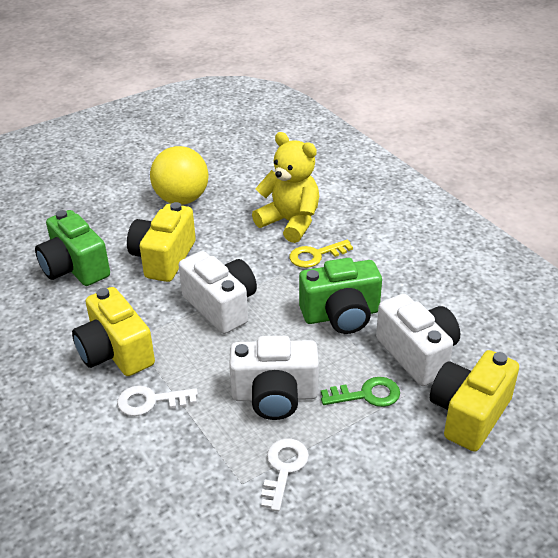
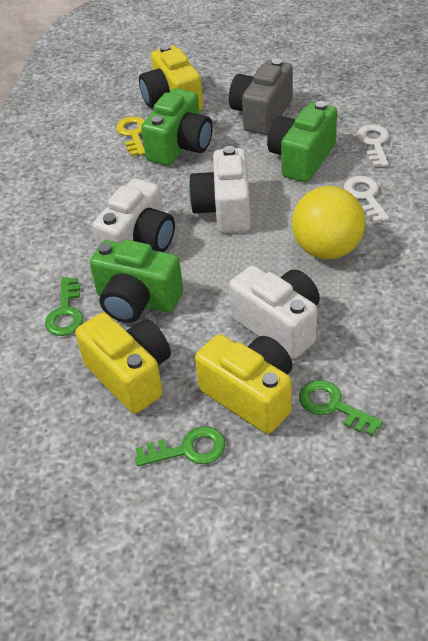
green camera: [35,210,110,286] [299,258,382,334] = 2 -> [90,240,183,323] [141,88,213,166] [267,101,337,182] = 3
green key: [321,377,400,407] = 1 -> [45,277,83,336] [135,426,226,466] [299,380,383,436] = 3
grey camera: none = 0 -> [229,58,293,135] = 1
yellow teddy bear: [252,132,319,243] = 1 -> none = 0

